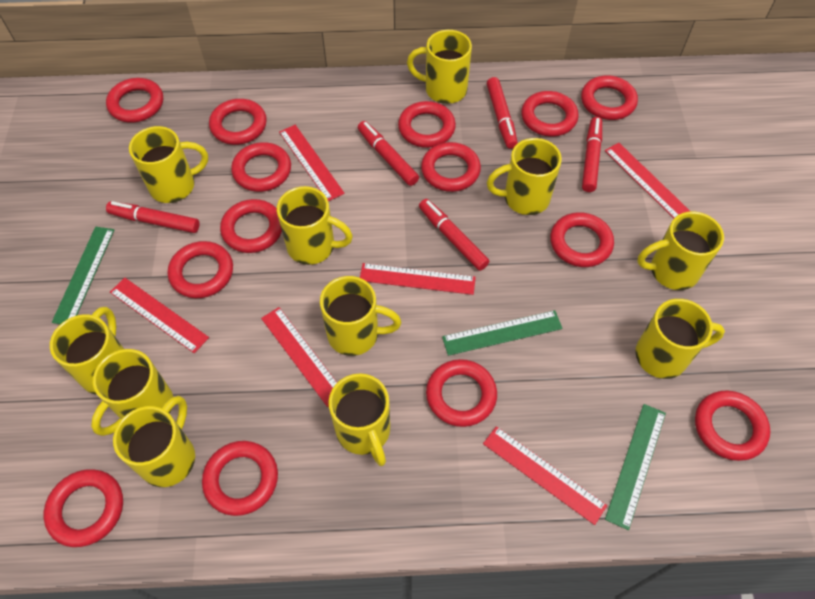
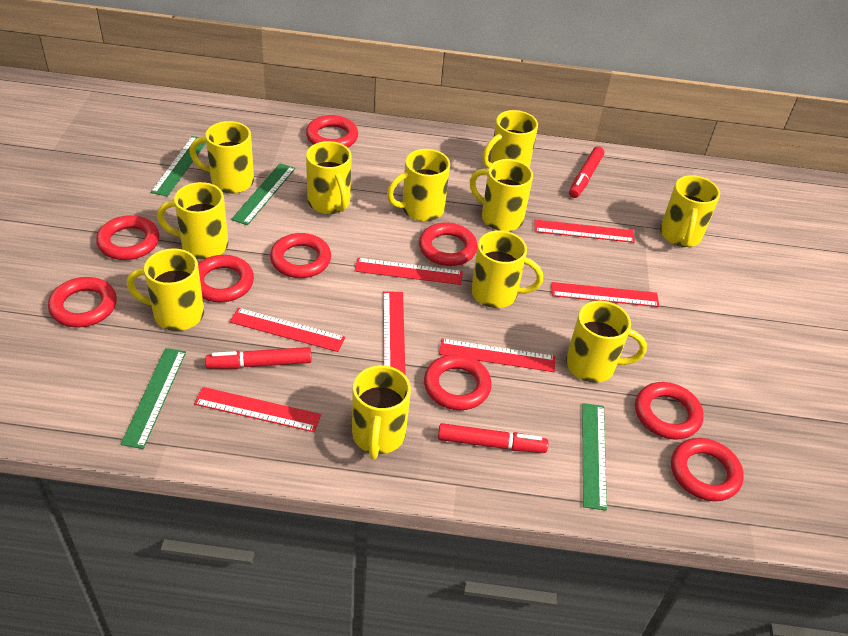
green ruler: [52,227,114,324] [442,310,563,356] [605,404,666,530] = 3 -> [120,348,186,449] [151,136,206,197] [231,163,295,225] [582,403,607,511] = 4
red marker: [106,201,199,233] [358,121,419,186] [419,199,489,271] [487,77,518,149] [582,117,602,192] = 5 -> [205,347,312,369] [438,423,548,453] [569,146,604,198] = 3
red ring: [44,469,123,547] [106,78,163,123] [168,241,233,298] [202,441,278,516] [209,99,267,145] [220,199,282,253] [231,142,291,192] [398,101,456,148] [421,142,481,192] [426,359,497,427] [521,91,579,137] [550,212,614,267] [581,75,638,120] [695,390,770,461] = 14 -> [48,277,117,328] [96,215,159,260] [198,255,254,302] [270,233,331,278] [306,115,358,148] [419,223,478,266] [424,354,492,410] [635,382,704,440] [671,438,744,501] = 9
red ruler: [110,278,209,353] [261,307,337,407] [279,125,345,201] [360,263,476,295] [483,426,607,525] [605,143,691,218] = 6 -> [194,387,321,432] [230,308,345,352] [355,258,463,285] [383,291,406,376] [439,339,555,372] [534,220,635,243] [551,282,659,307] = 7

